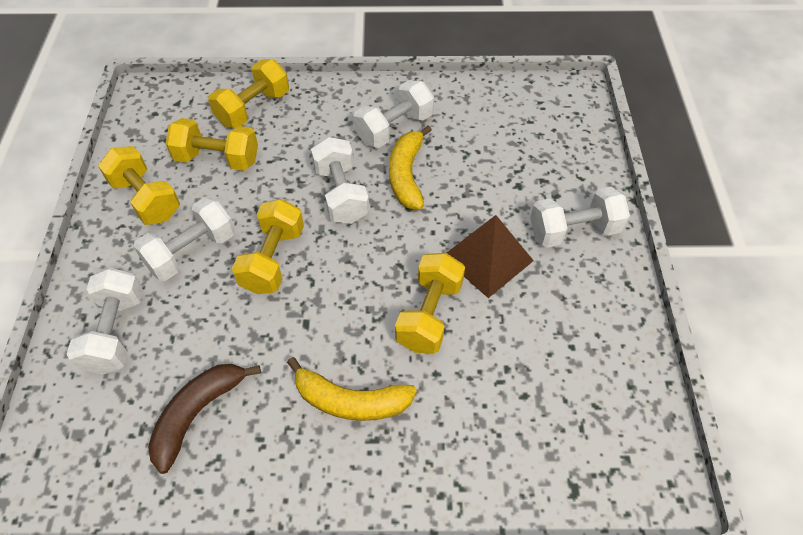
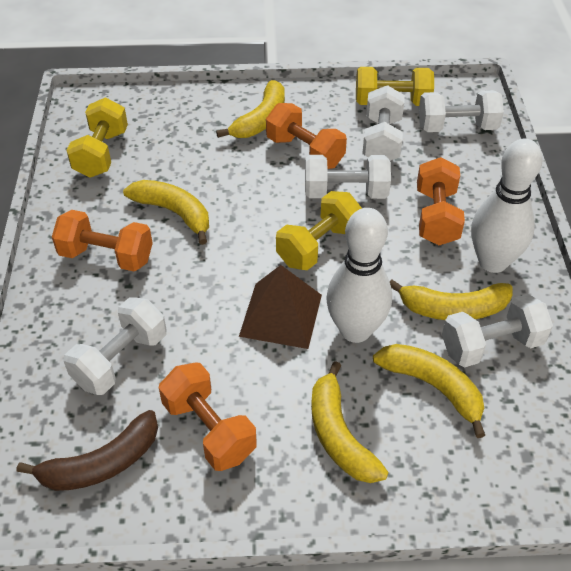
orange dumbbell: none = 0 -> [52,210,153,272] [159,363,257,471] [266,103,347,169] [417,157,465,245] = 4
white bowling pin: none = 0 -> [326,208,392,343] [471,139,543,273] = 2
yellow banana: [287,357,417,421] [389,126,432,209] = 2 -> [123,180,209,245] [216,80,285,138] [311,361,388,483] [373,344,485,438] [390,279,513,320] = 5
yellow dumbbell: [98,146,180,225] [166,118,258,171] [208,59,289,128] [232,199,304,294] [395,253,465,353] = 5 -> [66,98,128,178] [276,191,362,270] [356,67,434,106] = 3

